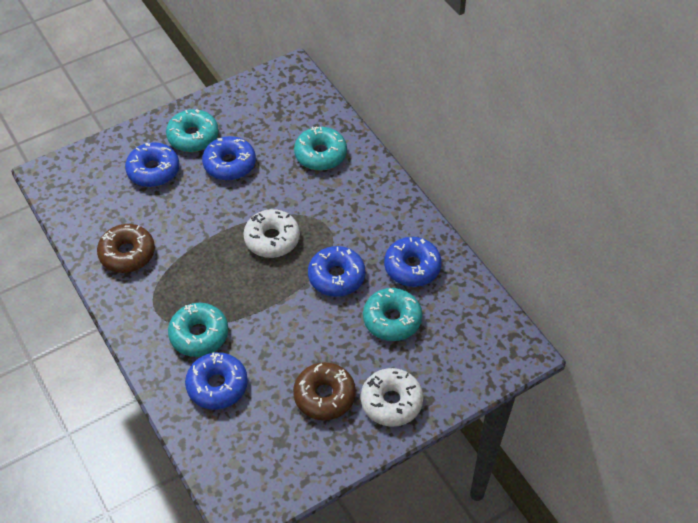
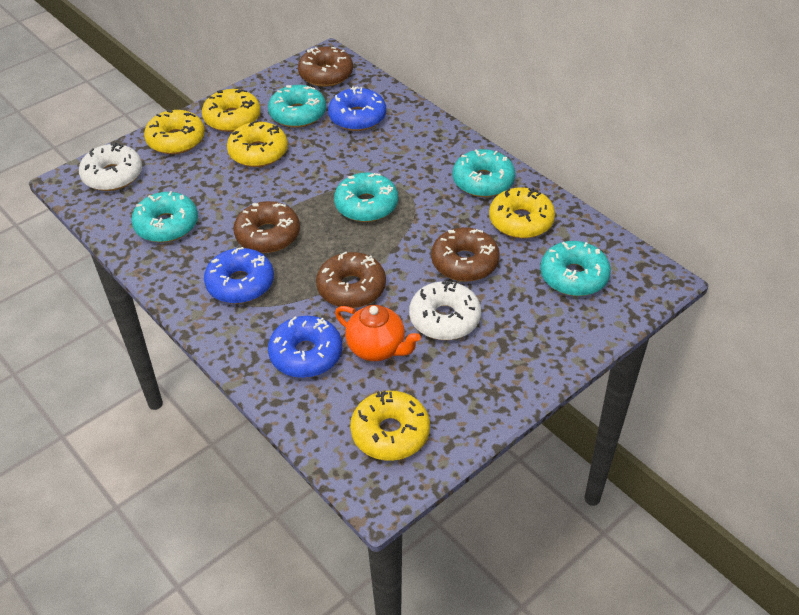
blue donut: [125,142,179,187] [185,352,248,410] [202,136,256,181] [308,246,366,297] [384,237,442,287] = 5 -> [204,247,274,304] [268,316,342,378] [328,86,386,131] = 3
brown donut: [97,224,155,273] [293,362,356,420] = 2 -> [233,201,300,253] [298,47,353,87] [316,252,386,308] [431,227,500,282] = 4
orange teapot: none = 0 -> [335,304,421,361] = 1
turquoise donut: [166,109,219,152] [168,303,228,357] [294,126,347,171] [363,288,422,341] = 4 -> [131,191,198,243] [268,85,326,128] [334,172,398,222] [453,149,515,197] [540,241,611,296] = 5
yellow donut: none = 0 -> [144,109,205,154] [202,89,261,132] [227,120,288,167] [350,391,430,461] [489,187,555,238] = 5

